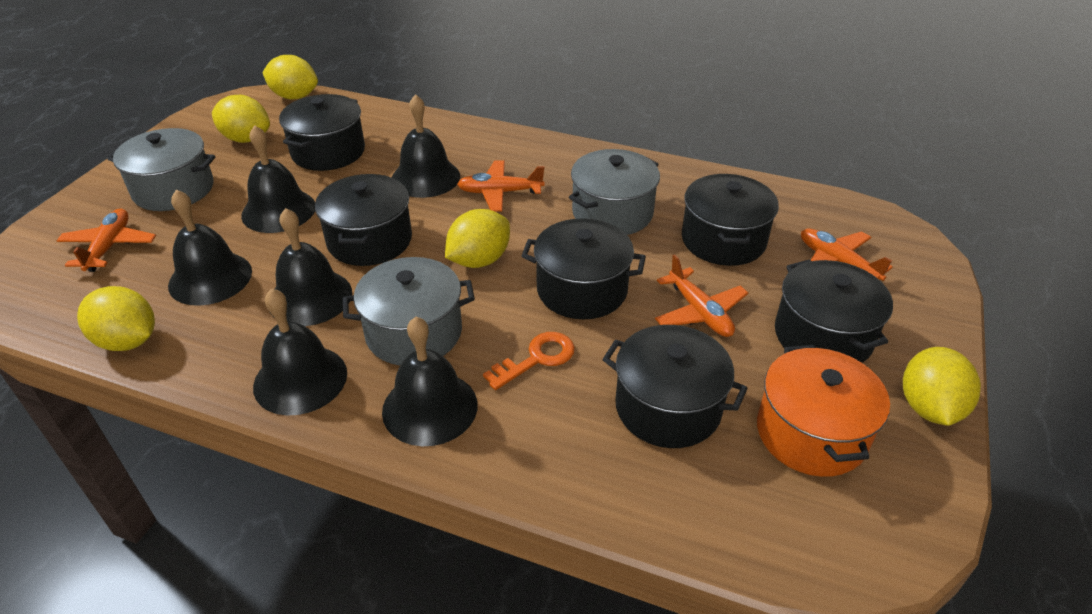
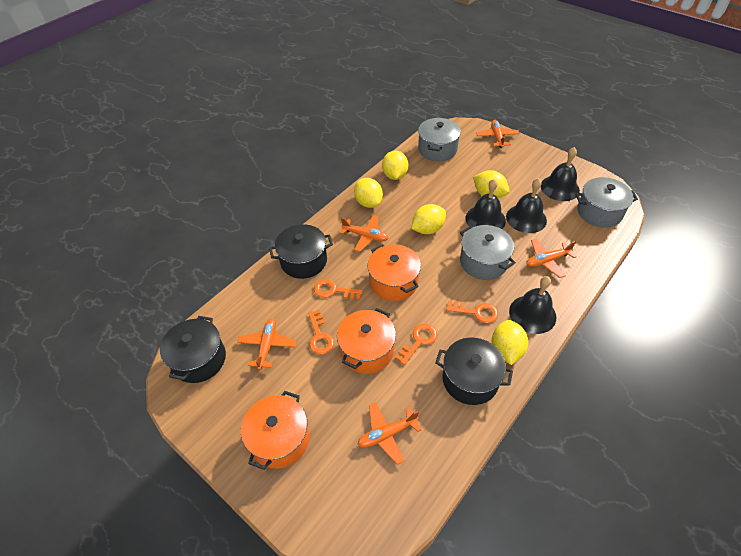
black bell: [168,189,252,306] [241,125,315,233] [253,288,347,415] [271,208,352,326] [382,317,478,446] [392,94,460,198] = 6 -> [466,179,506,229] [506,178,547,233] [509,276,556,334] [541,147,580,201] = 4
black pot: [279,94,365,171] [315,174,412,266] [522,218,646,319] [602,325,748,448] [682,174,779,266] [775,259,893,363] = 6 -> [160,316,226,383] [269,224,333,279] [435,338,513,405] = 3
orange key: [483,332,575,390] = 1 -> [308,310,334,354] [314,279,363,300] [395,324,437,365] [446,301,498,323] = 4
orange plane: [57,209,156,272] [457,161,544,212] [655,254,748,337] [801,228,893,281] = 4 -> [237,318,296,370] [340,215,389,252] [357,402,421,465] [476,120,520,148] [526,238,577,278] = 5
orange pot: [757,345,890,477] = 1 -> [241,391,310,470] [337,308,396,374] [367,244,421,301] = 3

